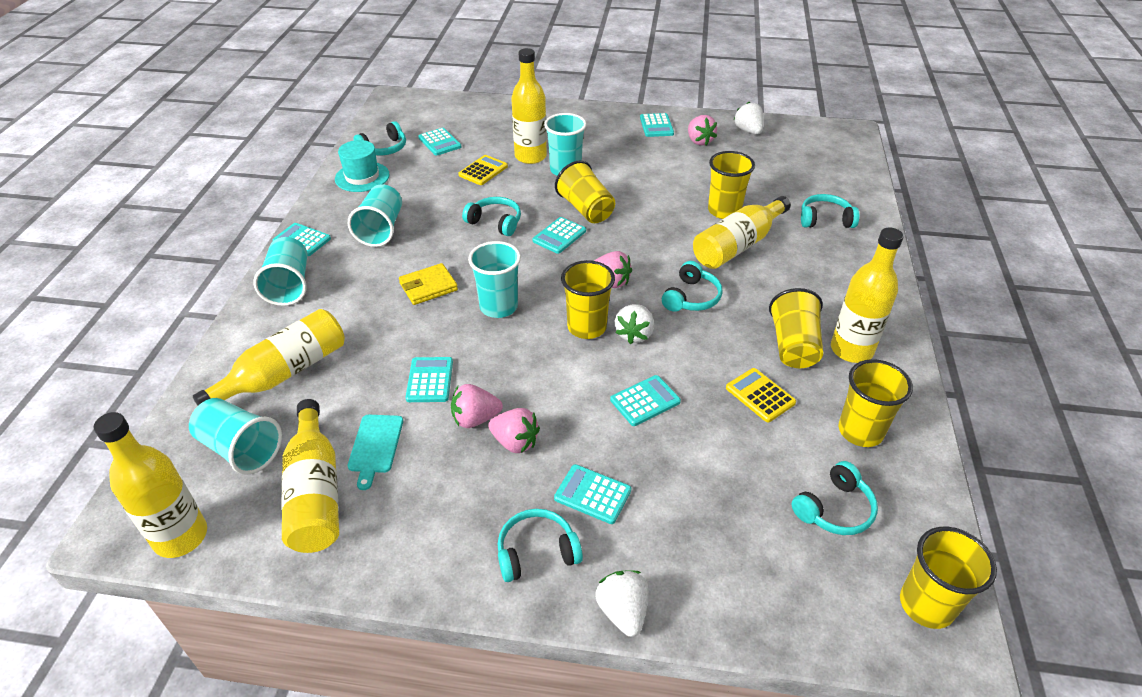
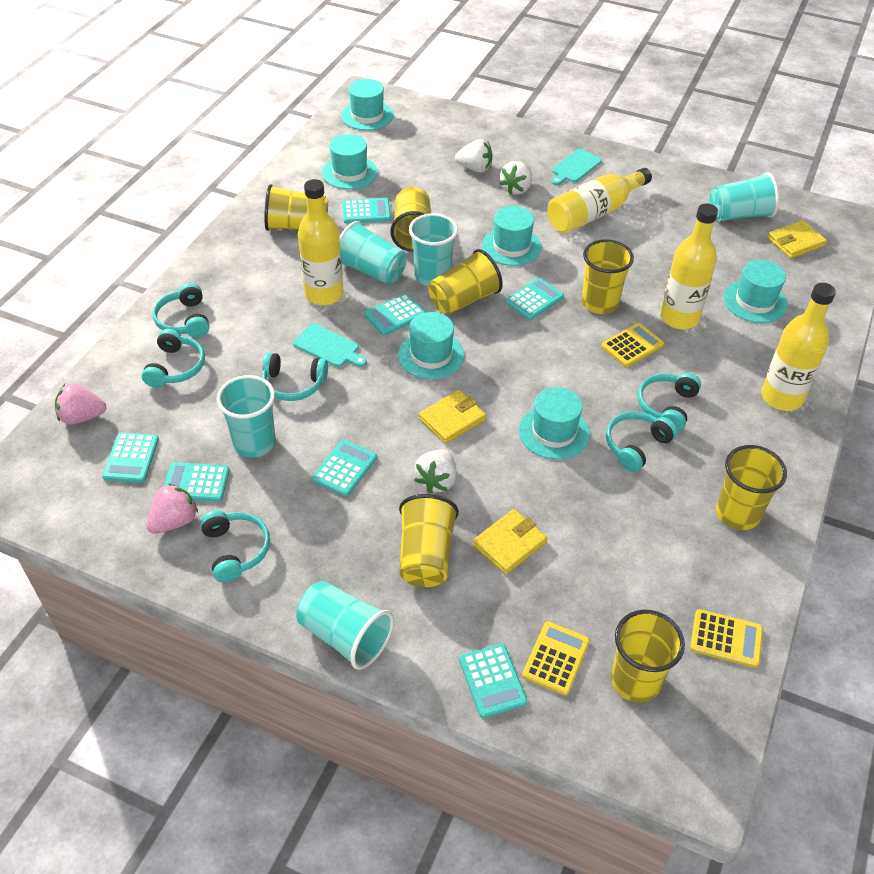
pink strawberry: [451,384,503,428] [488,408,540,453] [594,251,632,288] [688,115,717,145] = 4 -> [55,383,106,425] [146,483,198,534] = 2
turquoise cutting board: [348,415,403,490] = 1 -> [293,324,367,367] [551,149,602,185] = 2
turquoise hat: [335,140,390,192] = 1 -> [322,134,378,189] [341,79,393,130] [398,312,465,379] [482,206,542,266] [519,387,590,460] [723,260,788,323] = 6
yellow bottle: [93,412,207,558] [193,309,345,406] [281,399,339,553] [511,48,547,164] [693,196,791,269] [831,228,904,363] = 6 -> [298,179,344,305] [547,168,652,233] [660,203,718,329] [761,283,836,411] = 4
yellow calculator: [458,155,508,185] [726,368,796,422] = 2 -> [522,621,590,696] [601,323,664,367] [690,609,763,668] = 3
yellow cup: [555,160,615,223] [561,260,615,339] [708,151,755,219] [769,288,823,368] [838,359,913,447] [900,527,997,629] = 6 -> [264,184,328,231] [390,187,431,252] [399,494,459,587] [428,249,503,315] [582,239,634,314] [611,610,685,703] [716,445,787,530] = 7
yellow wallet: [399,263,458,305] = 1 -> [419,390,486,444] [473,509,547,575] [767,220,827,258] = 3

